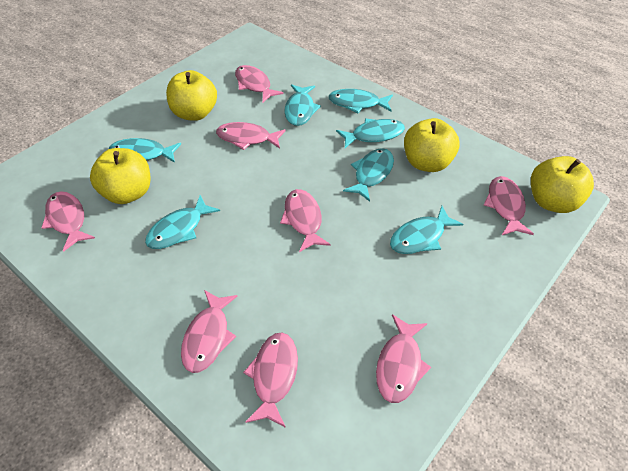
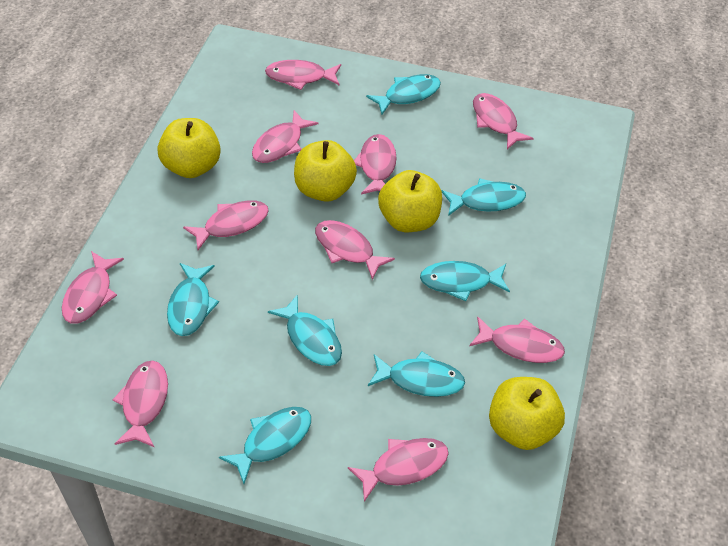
pink fish: [41,191,95,252] [181,290,237,373] [216,122,286,150] [235,65,284,103] [243,333,298,428] [280,189,331,252] [376,314,431,403] [484,176,534,235] = 8 -> [62,251,124,323] [113,360,168,447] [183,200,269,250] [252,110,318,163] [265,60,341,90] [315,220,395,280] [348,438,449,502] [354,134,397,194] [469,316,565,363] [473,93,534,149] = 10

